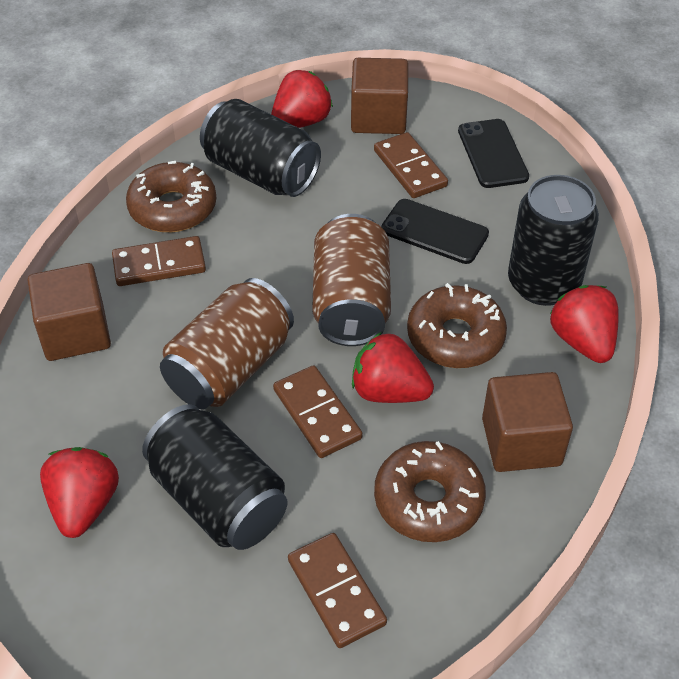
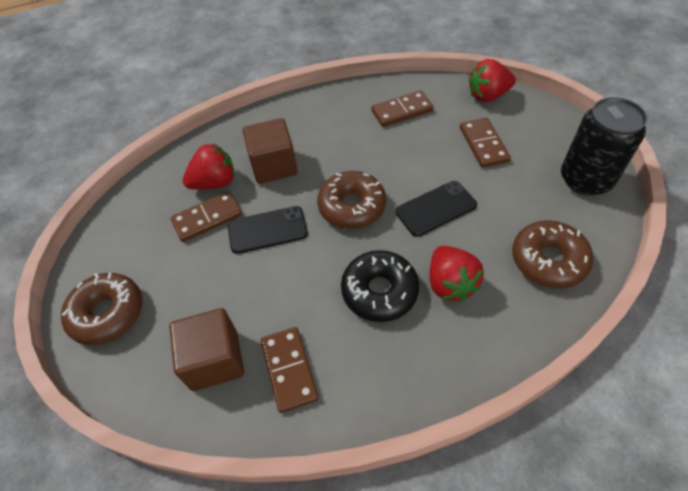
black can: [142,404,288,550] [200,99,321,197] [508,175,599,306] = 3 -> [561,97,647,196] = 1
black donut: none = 0 -> [341,250,419,322] = 1
brown can: [160,278,294,409] [312,214,391,346] = 2 -> none = 0
brown cube: [27,263,111,361] [351,58,408,134] [482,372,573,472] = 3 -> [169,308,244,391] [243,118,298,184] = 2
red strawberry: [40,447,119,538] [271,70,333,128] [352,332,434,403] [550,285,619,363] = 4 -> [183,143,235,189] [429,246,484,302] [468,59,516,102] = 3

